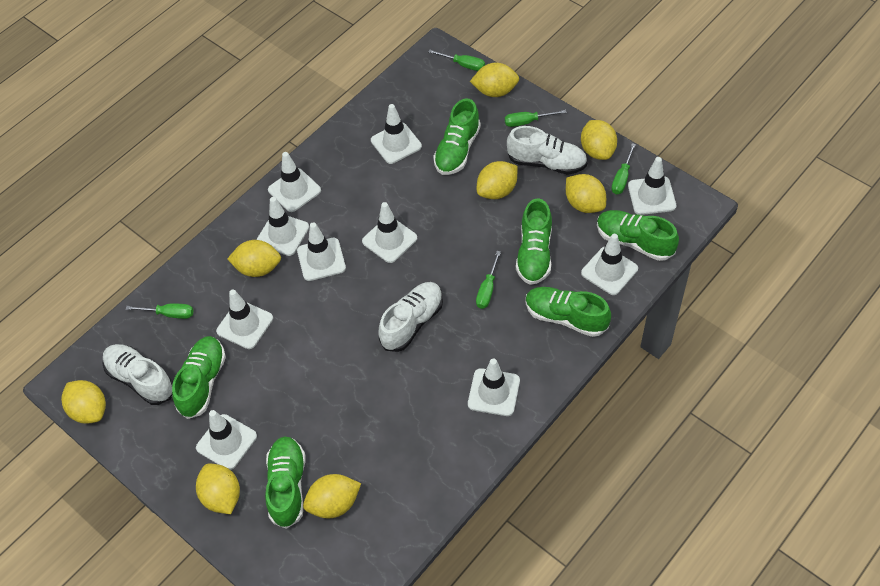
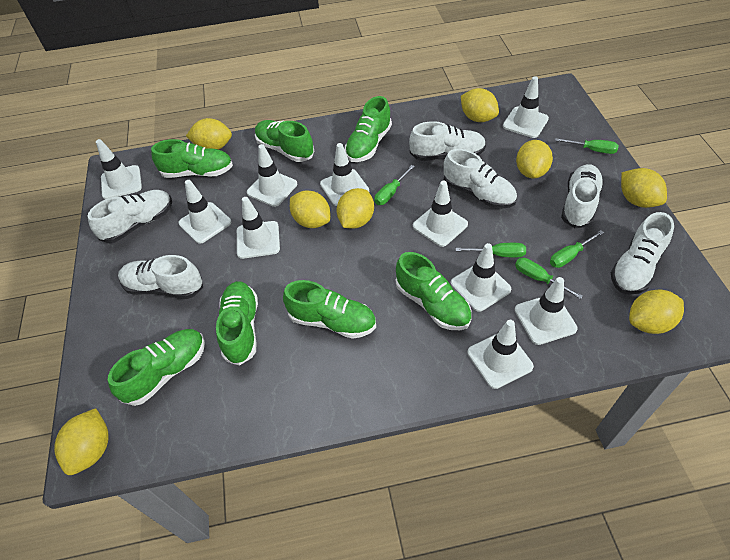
green shoe: [172,336,226,419] [265,437,305,529] [433,99,481,175] [516,198,552,285] [525,287,611,337] [597,210,679,261] = 6 -> [108,329,205,406] [151,139,233,178] [216,281,258,366] [255,120,314,162] [283,280,376,339] [345,96,392,162] [396,252,472,330] = 7
white shoe: [102,344,173,405] [378,282,443,352] [507,126,587,175] = 3 -> [88,190,172,243] [118,255,203,299] [409,121,486,161] [443,149,517,209] [561,164,604,228] [611,212,674,295] = 6

